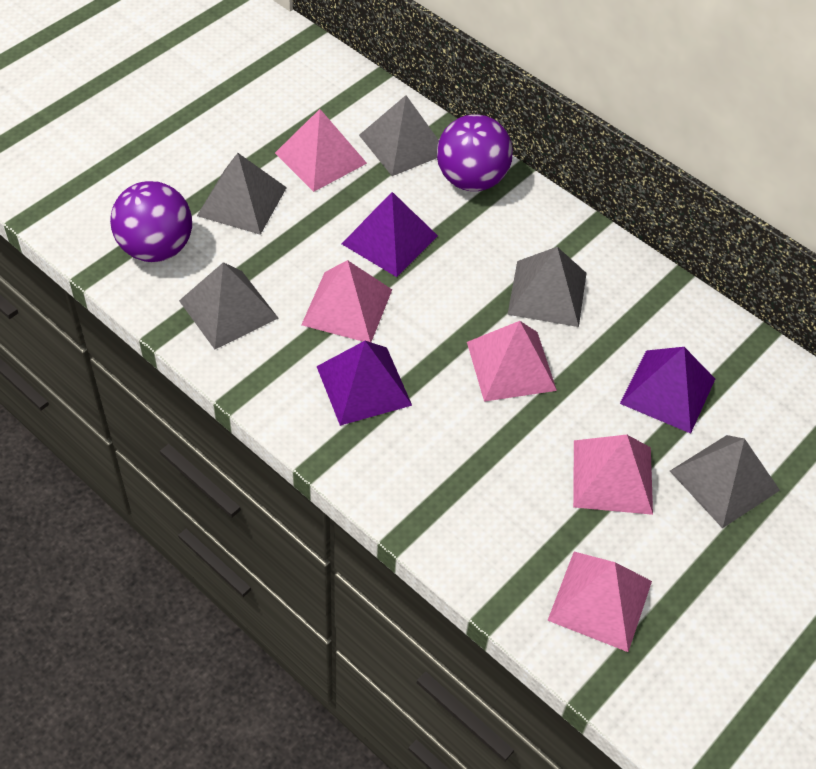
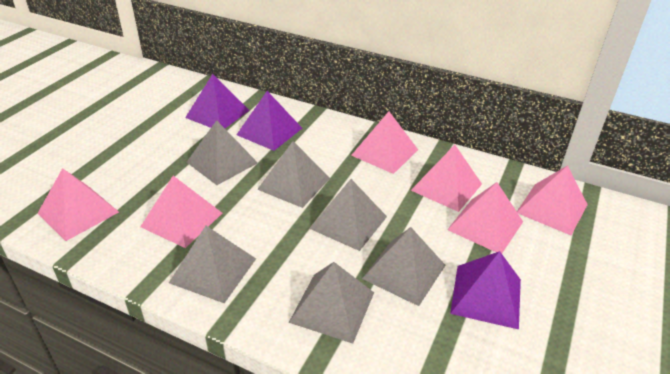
grey pyramid: [179,262,278,349] [197,153,287,235] [359,95,439,176] [507,247,586,327] [670,435,780,529] = 5 -> [169,226,256,303] [187,120,258,185] [257,141,330,208] [289,262,374,344] [309,179,387,251] [362,227,446,306] = 6
pink pyramid: [275,109,367,192] [301,260,392,342] [467,321,557,402] [547,552,652,652] [573,435,653,515] = 5 -> [37,168,119,241] [140,176,222,248] [351,111,418,174] [411,145,482,212] [447,182,523,253] [517,165,588,235] = 6
purple ball: [110,181,192,262] [437,114,513,191] = 2 -> none = 0

